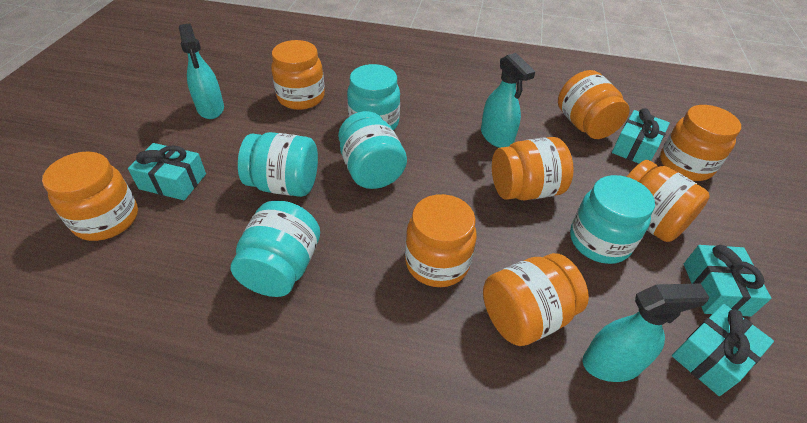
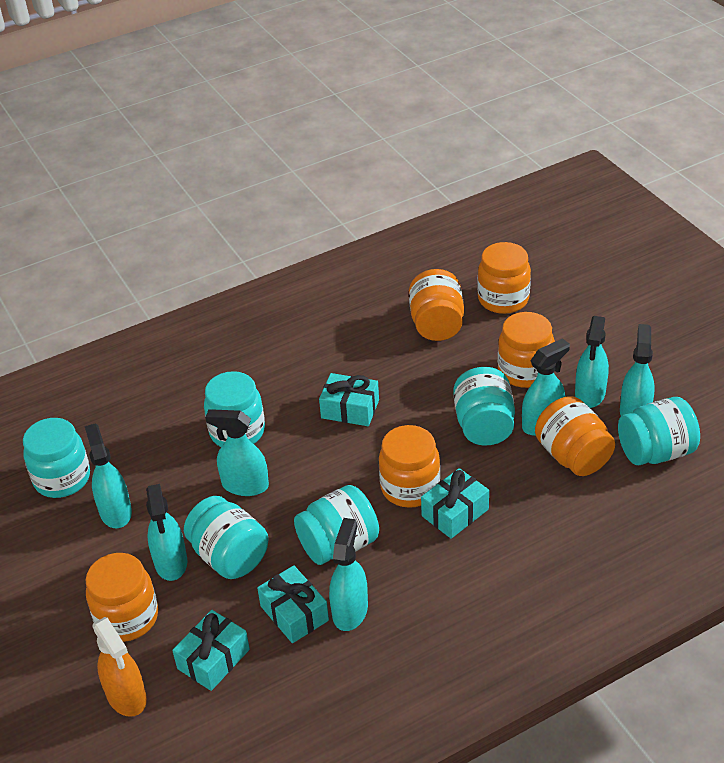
orange jar: [42,151,138,241] [271,40,325,110] [405,194,477,287] [483,253,589,346] [492,137,574,200] [558,70,630,139] [627,160,710,242] [660,105,741,181] = 8 -> [85,553,158,642] [379,425,440,508] [409,269,464,341] [477,242,531,314] [498,312,555,388] [535,396,615,476] = 6
orange spray bottle: none = 0 -> [92,617,147,717] = 1
turquoise jar: [230,201,320,297] [238,132,318,197] [338,111,407,189] [347,64,400,131] [570,175,655,264] = 5 -> [23,418,90,498] [184,496,269,579] [204,371,265,447] [294,485,379,565] [453,367,515,446] [618,397,700,465] = 6
turquoise spray bottle: [179,23,224,119] [481,53,535,148] [582,283,710,382] = 3 -> [85,423,132,528] [146,484,187,581] [205,409,269,496] [329,518,368,631] [522,338,570,436] [575,316,609,408] [620,324,655,416] = 7

